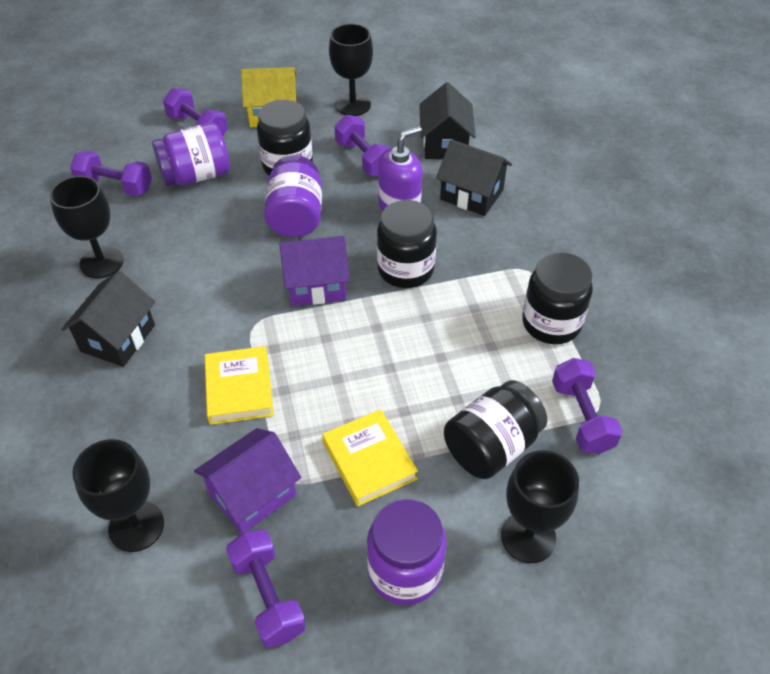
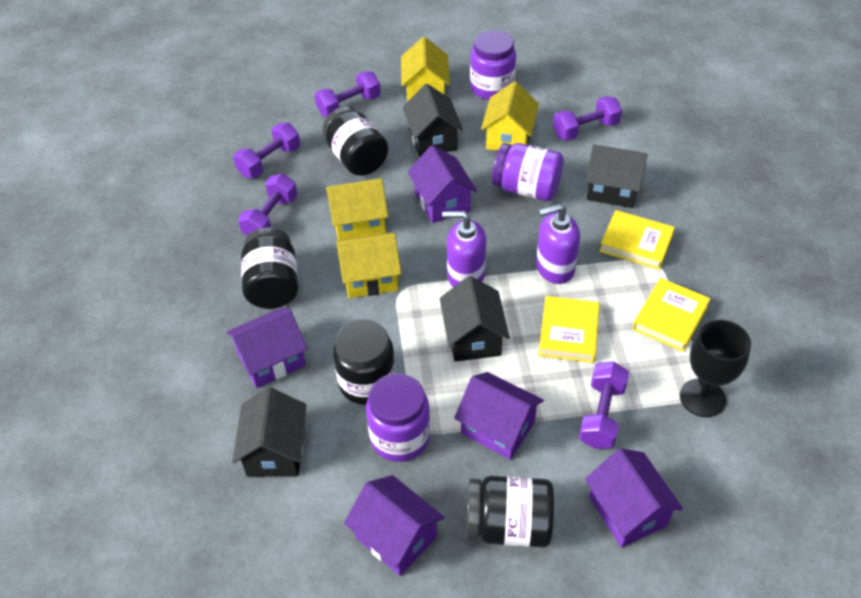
black goblet: [50,176,124,278] [73,439,164,552] [329,24,373,116] [501,450,579,563] = 4 -> [680,320,751,417] = 1
black house: [61,271,155,367] [419,82,476,159] [436,139,512,216] = 3 -> [232,387,306,477] [403,84,463,157] [440,276,510,362] [586,144,648,208] = 4
purple house: [194,428,301,534] [279,236,350,306] = 2 -> [226,307,307,388] [344,475,444,576] [408,145,477,223] [454,372,544,460] [585,448,683,548] = 5
purple soap dispenser: [378,126,422,212] = 1 -> [442,211,486,287] [536,204,580,284] = 2
yellow book: [204,346,274,425] [322,409,418,506] = 2 -> [538,296,600,363] [599,210,675,270] [633,278,711,352] = 3
yellow house: [241,67,297,127] = 1 -> [326,178,388,240] [336,232,401,298] [401,37,450,102] [481,81,539,151] = 4

